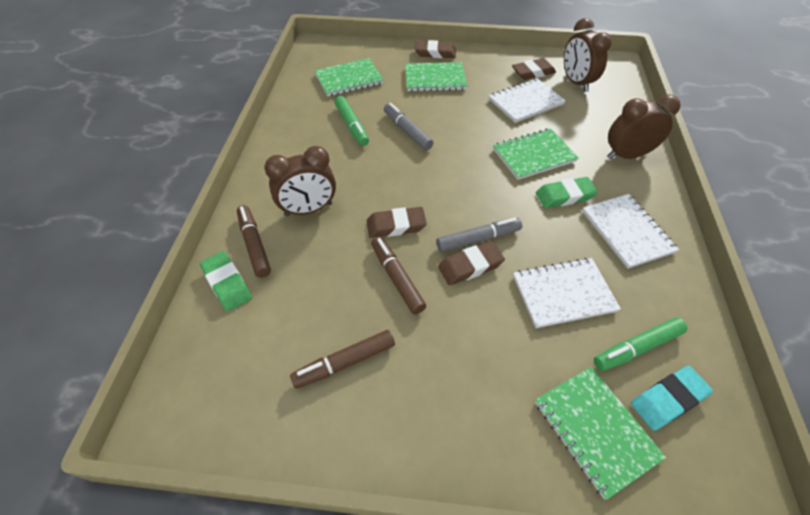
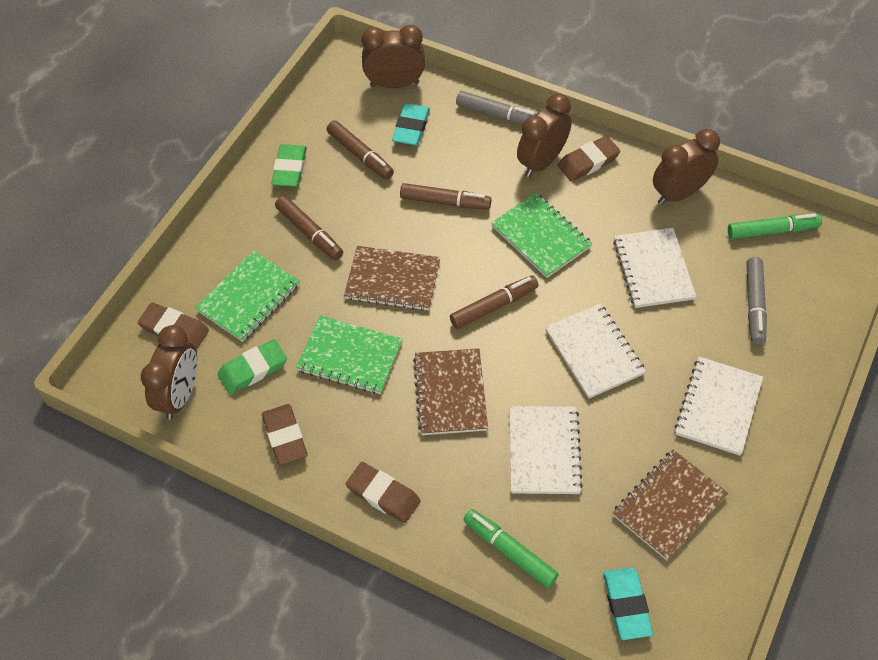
brown clock: [264,146,336,216] [564,18,612,92] [607,94,681,159] = 3 -> [141,325,197,419] [361,25,425,88] [517,94,572,177] [653,129,720,205] = 4
brown marker: [237,205,271,278] [290,330,395,388] [371,237,426,314] = 3 -> [275,196,343,260] [327,120,394,180] [400,183,492,210] [450,275,538,329] = 4
brown notebook: none = 0 -> [344,246,440,311] [413,348,488,435] [613,449,728,561] = 3
green notebook: [314,58,384,97] [405,62,467,92] [493,128,579,180] [535,367,666,500] = 4 -> [195,251,300,342] [296,316,403,394] [491,193,592,278] = 3
turquoise eraser: [631,366,713,431] = 1 -> [392,103,430,145] [603,567,653,640] = 2
white notebook: [489,78,566,123] [513,258,621,328] [582,194,679,269] = 3 -> [510,406,583,494] [545,303,646,399] [613,228,696,308] [674,357,763,456] = 4

